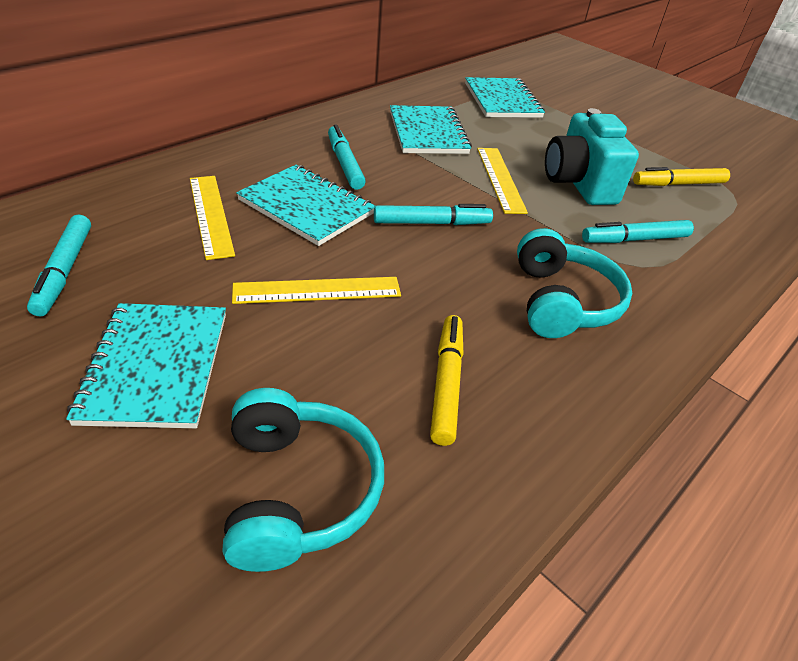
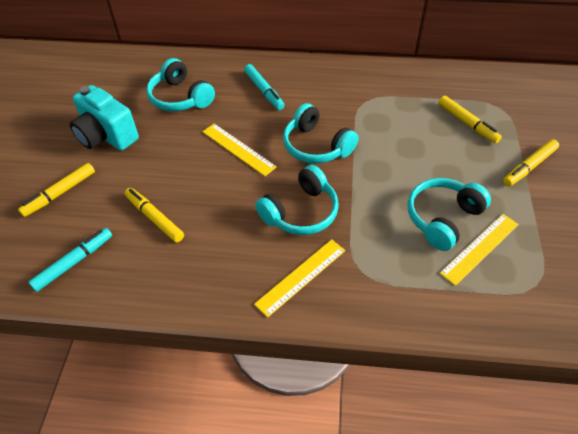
turquoise headphones: [222,388,384,572] [517,228,632,338] = 2 -> [146,58,215,112] [255,165,339,235] [283,103,359,164] [408,178,491,251] = 4
turquoise marker: [27,215,91,316] [328,124,366,190] [374,204,493,225] [582,220,694,243] = 4 -> [28,228,112,292] [244,64,285,110] = 2
turquoise notebook: [66,303,226,428] [236,165,375,246] [390,105,472,154] [465,77,545,118] = 4 -> none = 0
yellow marker: [430,315,464,446] [633,167,730,186] = 2 -> [18,163,95,217] [125,188,184,242] [439,96,502,143] [503,139,559,186] = 4

